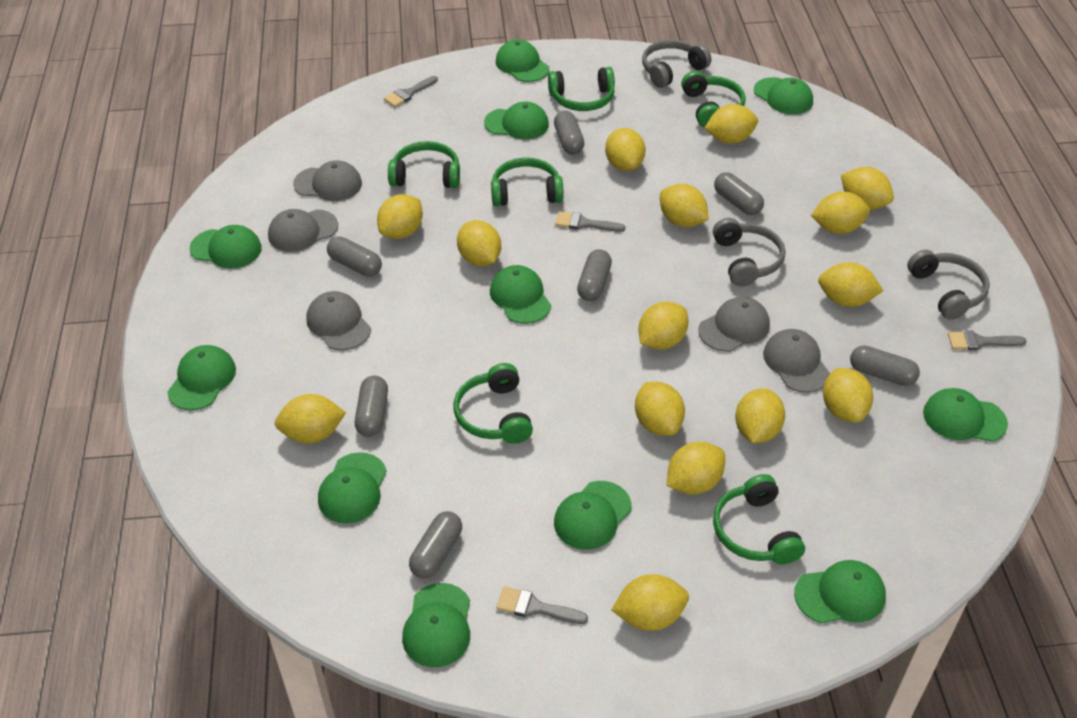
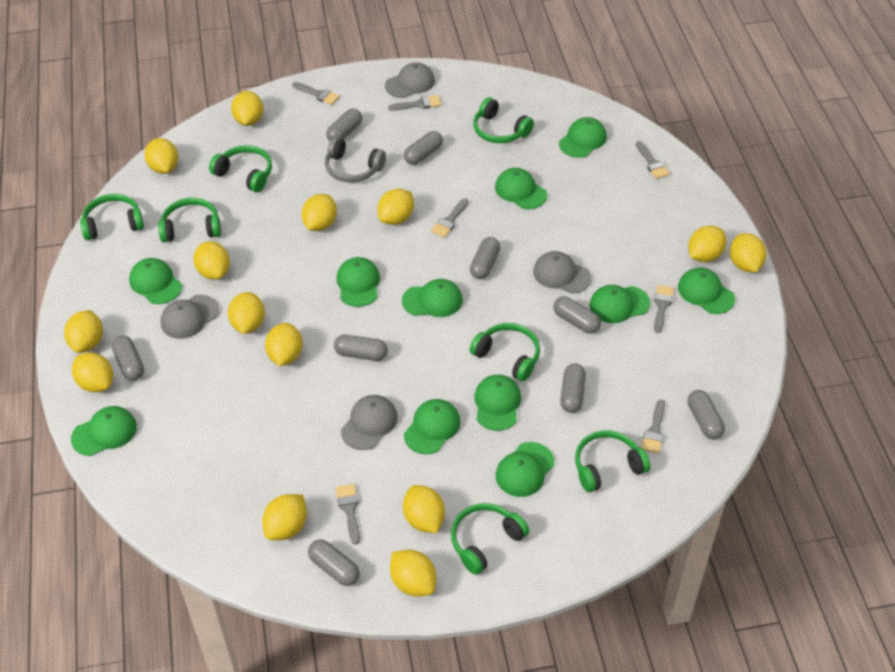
green headphones: [388,141,460,188] [453,363,533,444] [491,157,564,206] [548,67,615,111] [681,71,746,128] [713,474,805,564] = 6 -> [80,194,144,240] [158,198,221,242] [209,145,272,192] [451,503,529,575] [470,323,540,381] [473,97,534,143] [575,430,650,492] = 7
grey brush: [384,76,438,107] [496,586,588,624] [555,211,625,232] [948,331,1026,350] = 4 -> [292,82,340,105] [336,484,360,545] [388,95,441,111] [431,198,469,238] [636,141,670,179] [641,400,665,454] [654,285,674,333] = 7
grey cap: [268,209,338,252] [293,160,362,201] [306,291,371,350] [698,297,770,352] [763,329,830,393] = 5 -> [161,295,219,339] [341,395,398,450] [385,62,435,98] [533,251,592,294] = 4
grey capsule: [327,236,382,277] [355,375,388,437] [409,511,462,579] [554,110,585,155] [577,249,612,301] [714,172,764,215] [850,345,920,386] = 7 -> [112,336,144,381] [308,539,360,586] [326,109,362,141] [334,335,388,361] [404,131,443,165] [470,237,500,279] [553,296,601,334] [560,363,586,413] [688,390,725,440] = 9
grey headphones: [642,40,711,88] [713,218,785,287] [907,250,990,320] = 3 -> [325,137,386,182] = 1
yellow lemon: [275,394,346,443] [377,194,423,239] [457,220,501,266] [605,128,646,171] [611,574,689,631] [635,382,685,436] [639,302,689,350] [660,184,709,227] [667,442,725,495] [705,104,758,144] [735,388,785,443] [811,192,870,234] [818,262,883,307] [823,368,873,422] [841,167,894,210] = 15 -> [64,310,103,353] [72,352,113,392] [145,138,178,174] [193,241,230,280] [228,292,265,334] [231,91,263,126] [262,494,307,540] [265,323,303,366] [301,194,337,231] [377,189,414,225] [390,550,436,596] [403,485,445,533] [688,226,727,262] [730,233,766,272] = 14

